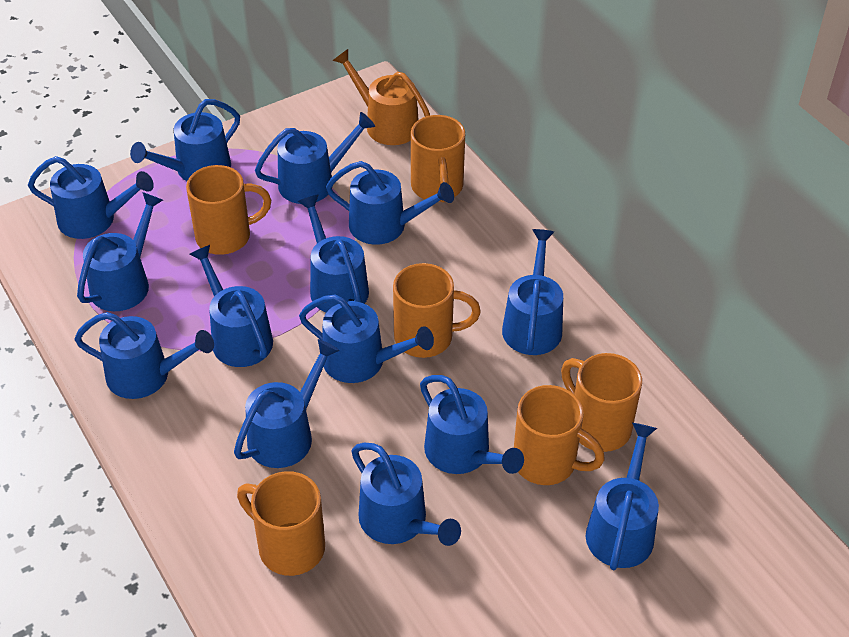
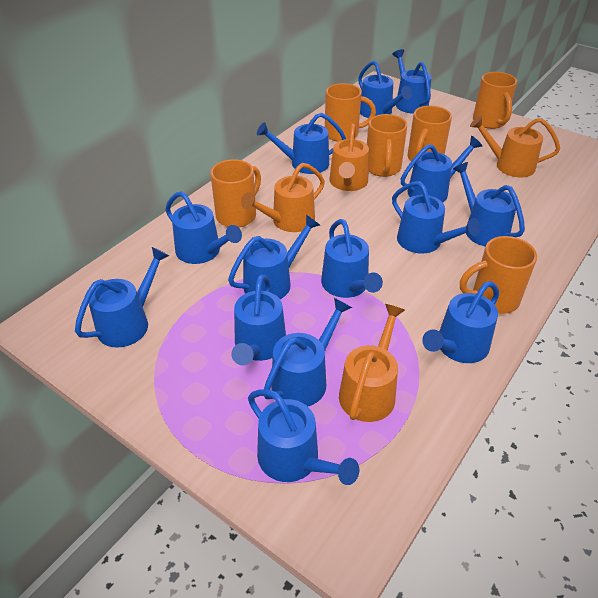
orange watering can: [333,49,430,145] = 1 -> [241,163,325,232] [330,124,369,191] [339,304,405,422] [470,116,560,178] = 4

